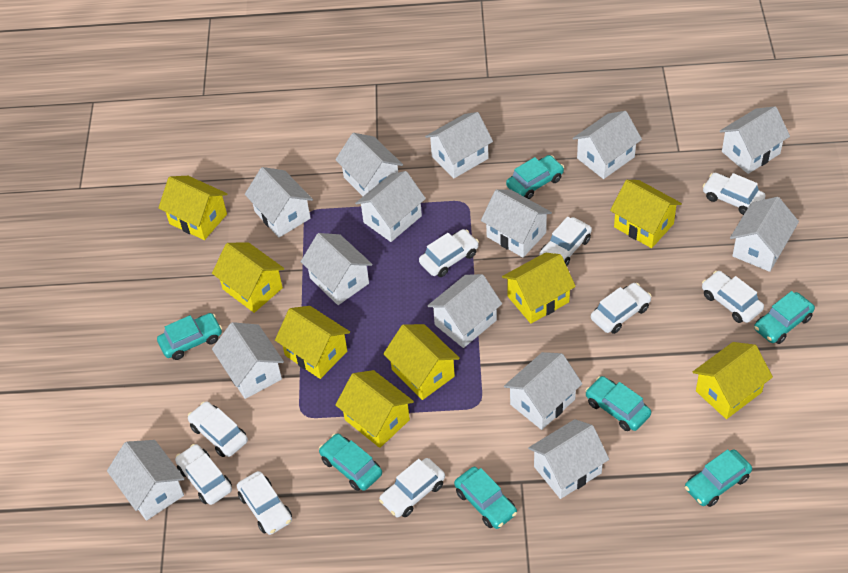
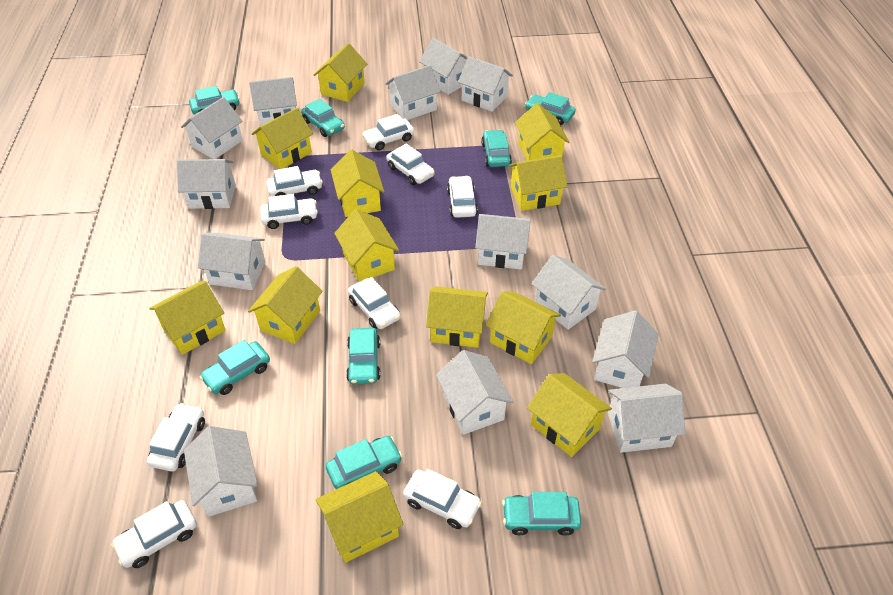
turquoise car: [157,313,222,360] [319,433,382,491] [454,467,517,529] [506,155,564,199] [585,376,651,431] [685,449,752,507] [754,291,815,344] = 7 -> [189,86,240,115] [200,340,270,395] [301,99,345,137] [326,436,402,489] [346,328,381,385] [481,130,512,167] [502,492,581,536] [525,92,576,125] = 8
white house: [107,440,184,521] [212,322,284,399] [245,167,313,238] [301,233,373,305] [335,133,403,196] [355,171,426,242] [425,112,493,178] [427,274,502,348] [481,189,552,258] [504,352,583,430] [528,419,609,499] [573,111,642,179] [719,106,790,174] [730,197,799,272] = 14 -> [177,159,236,209] [181,97,243,159] [184,426,258,517] [198,233,265,290] [249,77,297,126] [385,65,441,120] [419,38,468,95] [436,350,513,435] [458,56,513,112] [475,214,531,270] [531,255,606,330] [592,310,659,388] [608,384,685,453] = 13
yellow house: [158,176,227,240] [212,242,284,313] [275,306,350,379] [335,370,414,448] [383,324,460,400] [502,253,576,324] [610,180,682,248] [693,342,773,419] = 8 -> [149,281,226,355] [248,266,323,344] [252,108,313,169] [314,43,367,102] [316,471,403,563] [331,149,384,217] [334,209,399,282] [426,286,488,348] [486,291,561,364] [509,155,568,211] [515,103,570,161] [527,373,612,457] = 12

